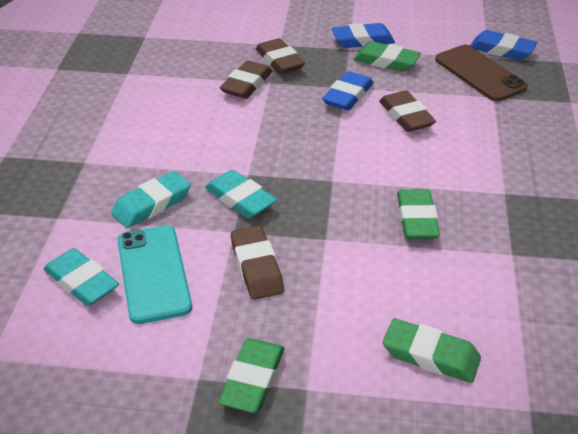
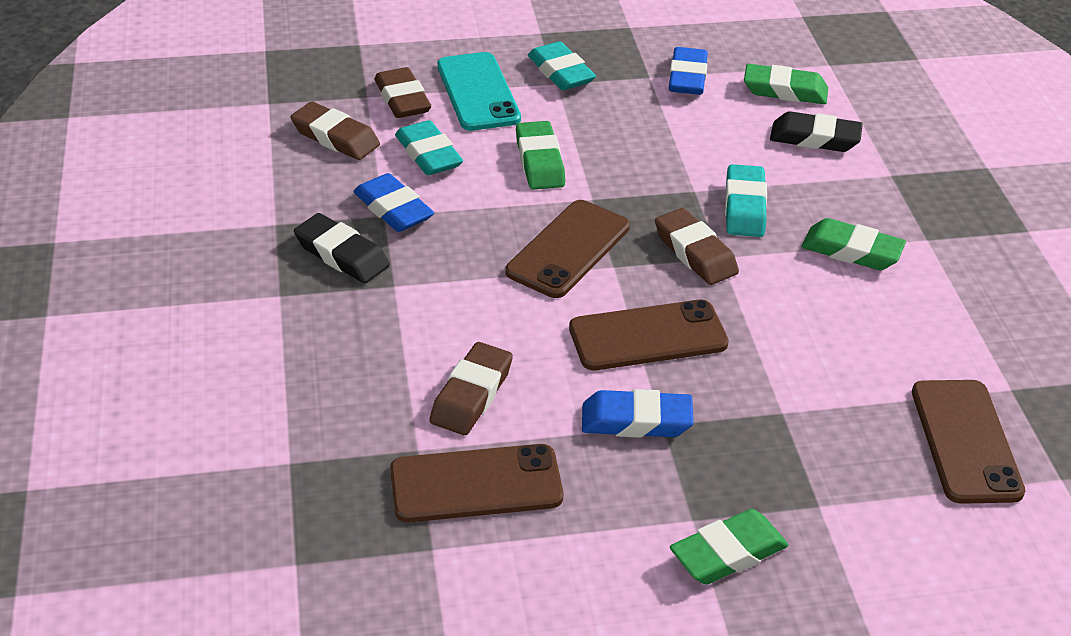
black eraser: none = 0 -> [294,213,390,283] [770,111,863,152] = 2
brown phone: [435,45,528,102] = 1 -> [390,444,564,522] [505,200,630,298] [569,300,729,370] [912,380,1025,504] = 4

